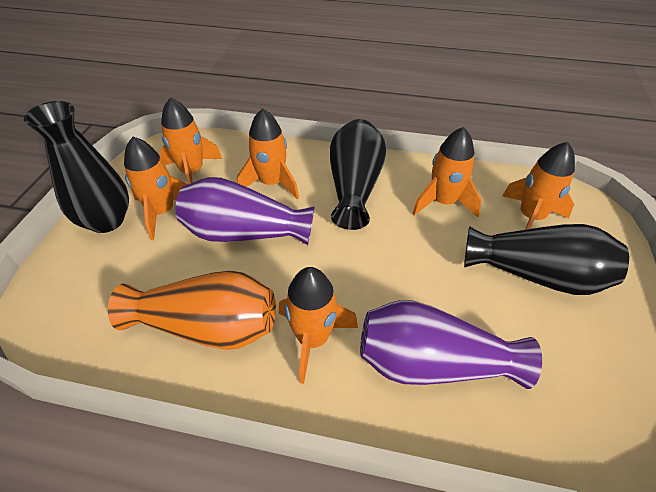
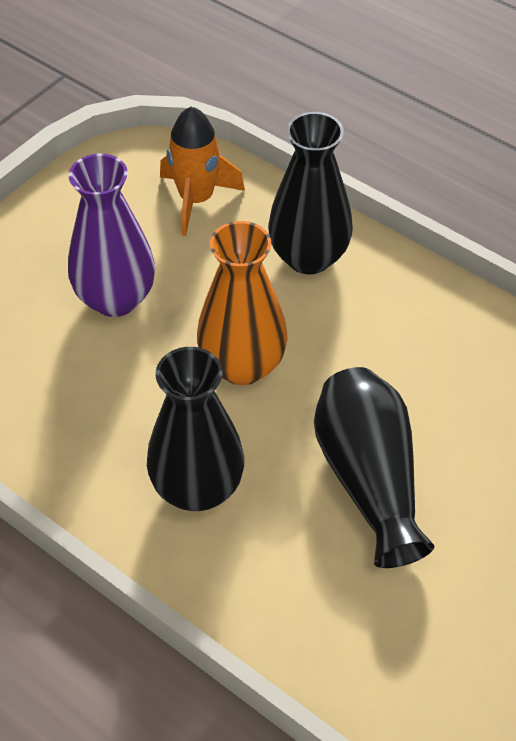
orange rocket: [124,137,188,240] [159,97,222,184] [237,108,299,199] [279,267,358,384] [412,127,482,217] [502,142,575,230] = 6 -> [160,106,245,236] = 1
purple vase: [175,177,315,245] [360,300,542,389] = 2 -> [68,153,155,317] = 1

